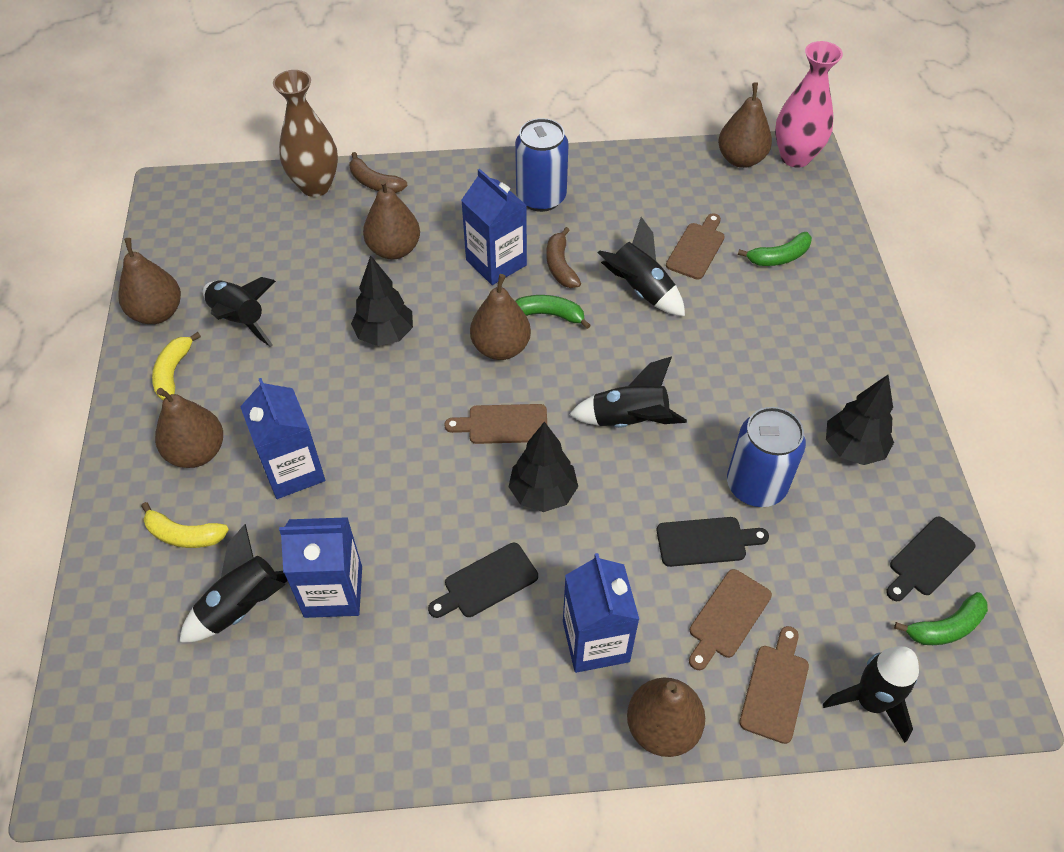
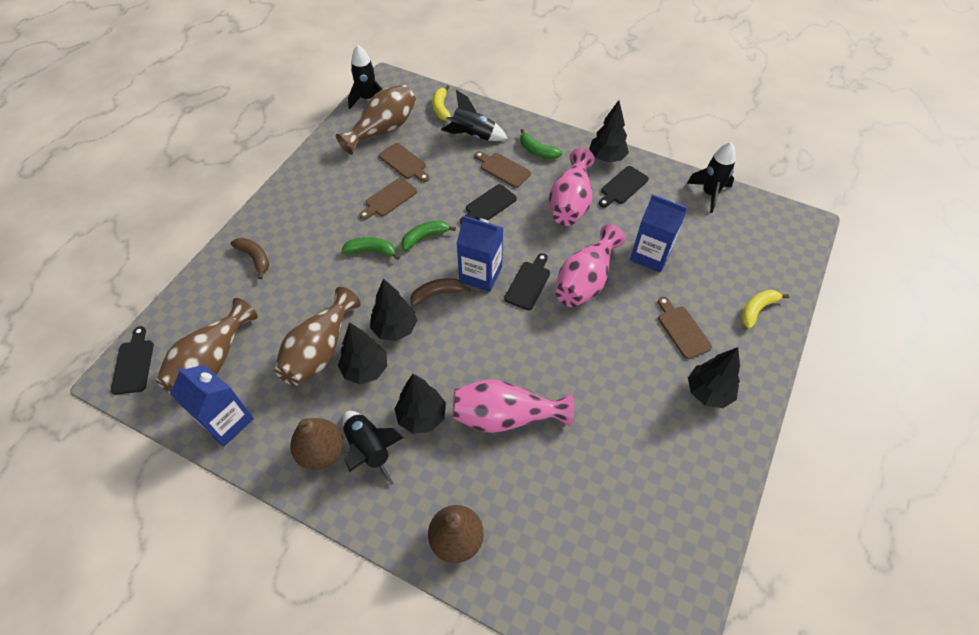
black cutting board: [428,543,538,618] [657,517,769,567] [886,516,975,601] = 3 -> [111,326,154,394] [460,184,517,225] [504,253,550,310] [599,166,649,208] = 4
black rocket: [179,524,288,643] [203,277,276,347] [569,357,687,428] [598,217,685,316] [823,646,919,743] = 5 -> [343,411,404,485] [348,45,383,109] [441,90,508,141] [687,142,736,213] = 4
black tree: [351,255,413,346] [509,421,578,512] [826,375,894,465] = 3 -> [338,322,387,384] [370,279,417,341] [394,374,446,434] [589,100,629,163] [688,347,740,408] = 5
blue can: [515,118,568,212] [727,407,806,507] = 2 -> none = 0
blue carton: [240,378,325,499] [279,517,362,618] [461,169,527,285] [563,553,640,673] = 4 -> [170,365,254,447] [457,216,504,292] [630,194,687,273] = 3
brown pear: [118,238,181,324] [155,388,223,468] [363,179,420,260] [470,274,531,360] [627,678,705,757] [718,82,772,168] = 6 -> [290,418,343,470] [428,505,484,563] = 2
brown vase: [273,70,338,197] = 1 -> [156,298,258,394] [274,287,361,386] [336,85,416,155] = 3
pink vase: [775,41,843,167] = 1 -> [453,380,574,433] [549,148,595,226] [556,224,625,307] = 3

